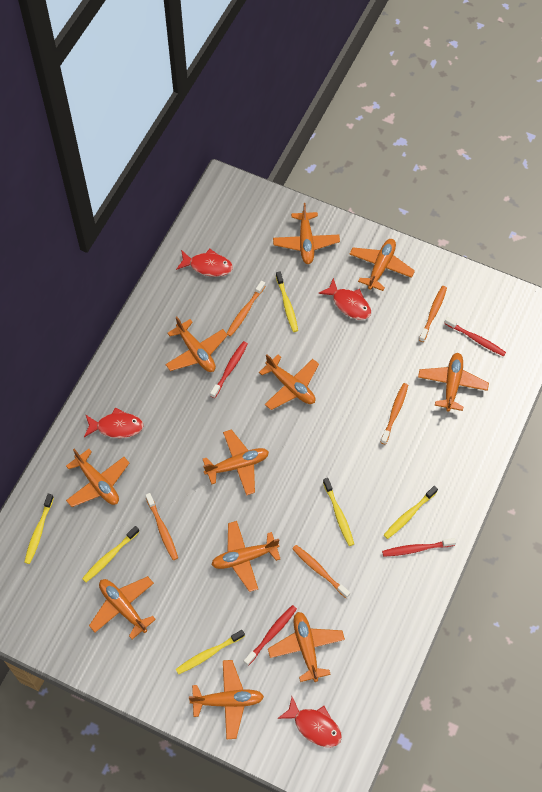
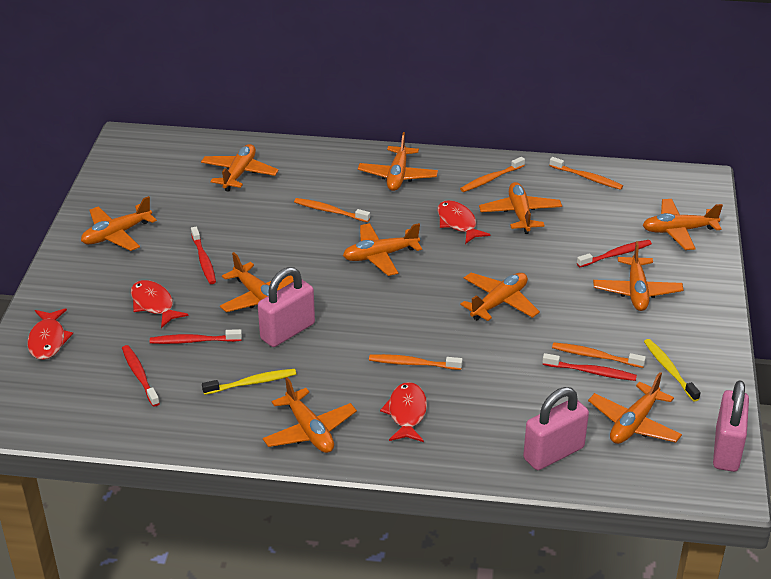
pink padlock: none = 0 -> [258,267,315,347] [523,387,589,470] [713,380,749,472] = 3
red toothbrush: [210,341,248,398] [244,605,297,666] [382,538,456,557] [444,317,506,356] = 4 -> [122,345,160,407] [150,329,242,344] [191,227,216,284] [542,353,637,381] [577,240,652,267] = 5
yellow toothbrush: [24,494,54,564] [82,526,139,582] [176,630,245,675] [276,271,298,332] [323,478,354,546] [384,486,438,539] = 6 -> [202,369,296,395] [644,339,701,402] = 2

